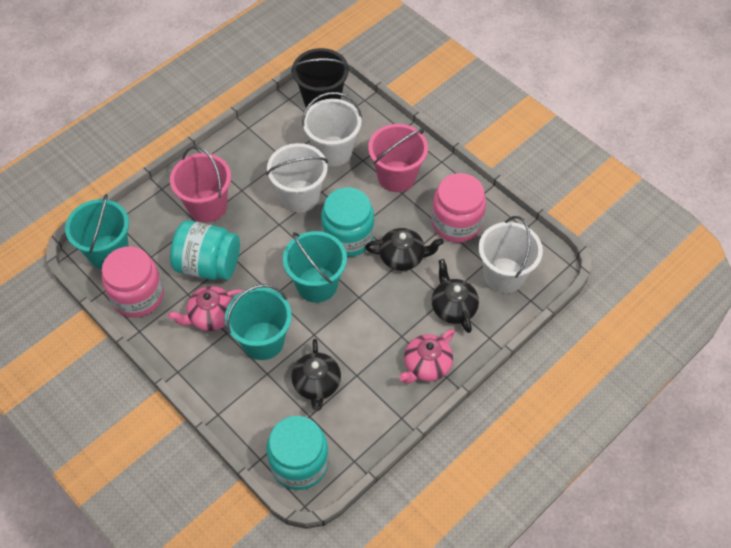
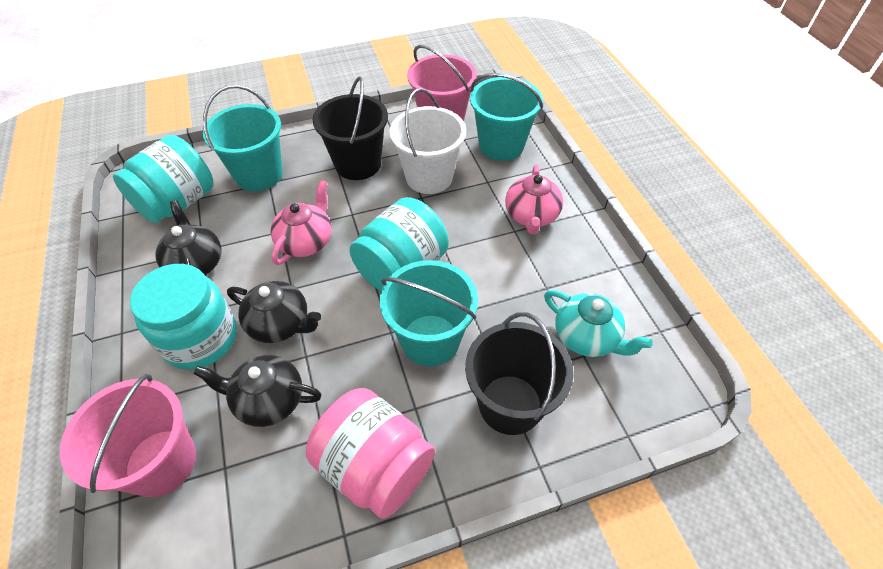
black bucket: [291,48,350,107] = 1 -> [313,76,388,180] [465,312,573,435] = 2
pink jar: [102,246,164,317] [432,173,486,243] = 2 -> [306,388,435,519] = 1
turquoise teapot: none = 0 -> [544,290,653,357] = 1
white bucket: [266,143,328,212] [302,92,362,167] [479,216,543,293] = 3 -> [390,88,466,194] = 1

